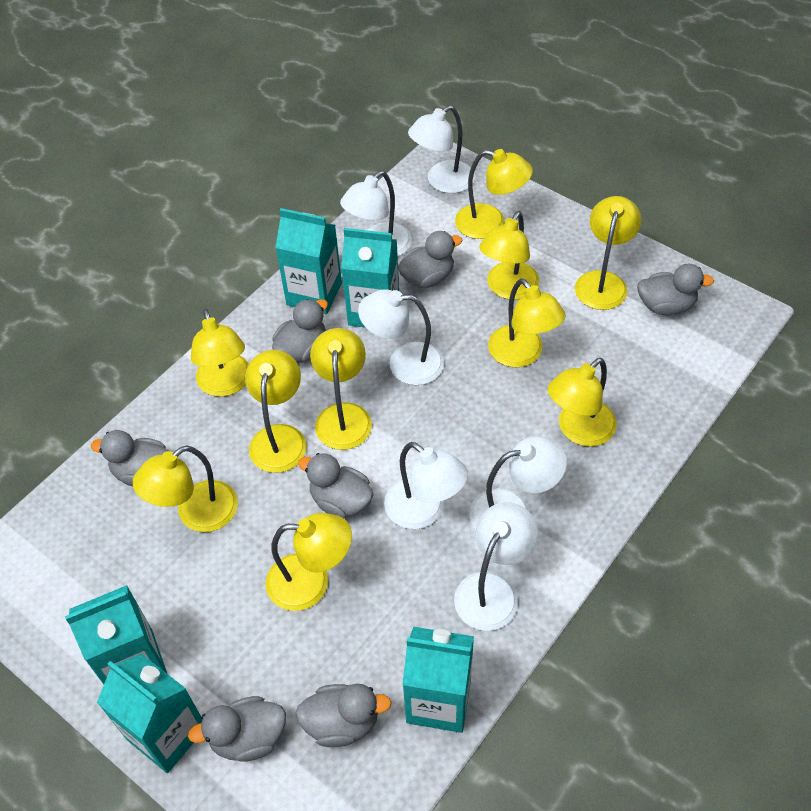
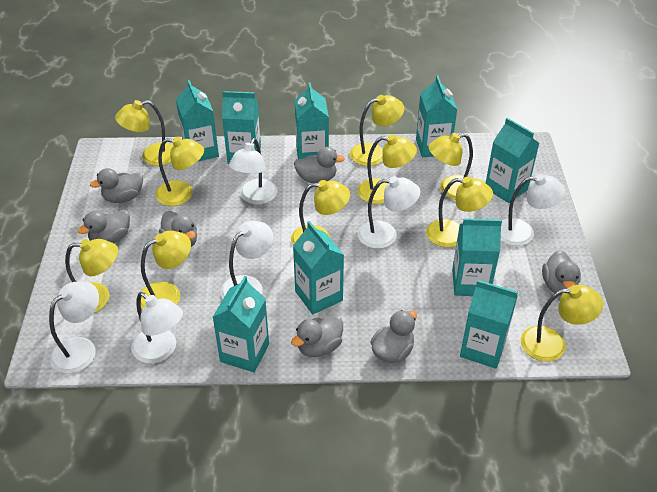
turquoise carton: [65,585,167,685] [97,654,202,773] [275,208,342,314] [341,228,399,328] [403,627,474,733] = 5 -> [176,80,219,162] [213,276,269,372] [222,91,261,164] [293,221,344,314] [295,82,329,159] [416,75,457,157] [452,218,502,296] [460,280,518,369] [486,118,540,203] = 9

